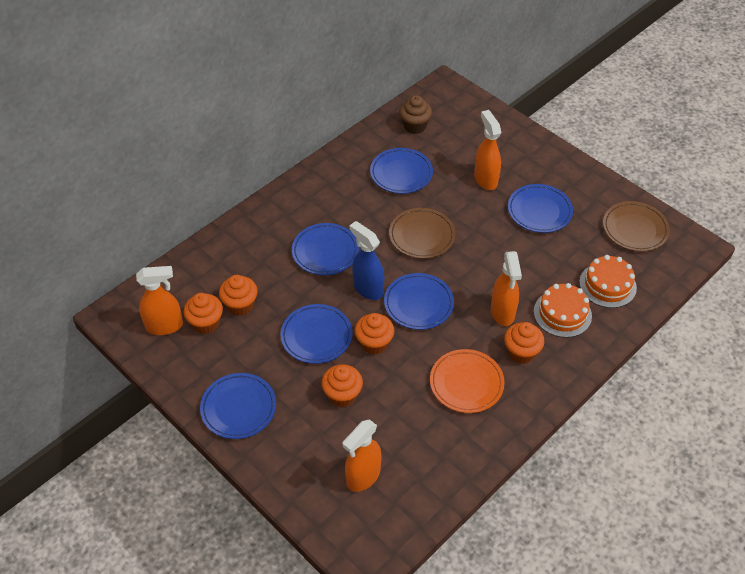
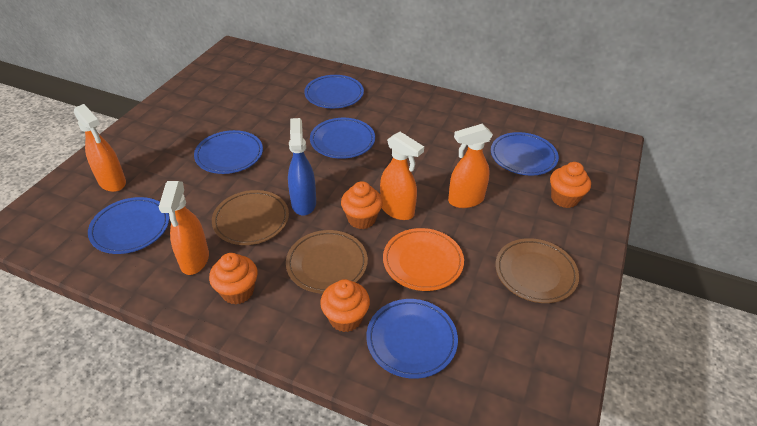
brown cupcake: [399,95,432,134] = 1 -> none = 0
brown plate: [389,208,455,259] [603,201,670,252] = 2 -> [212,190,289,245] [286,230,368,294] [495,238,579,303] = 3
orange cake: [534,283,592,338] [579,255,637,308] = 2 -> none = 0
orange cupcake: [184,293,223,334] [219,275,258,316] [322,364,363,407] [355,313,394,355] [504,322,544,364] = 5 -> [209,253,258,305] [320,279,370,332] [341,181,383,229] [550,162,591,208] = 4

